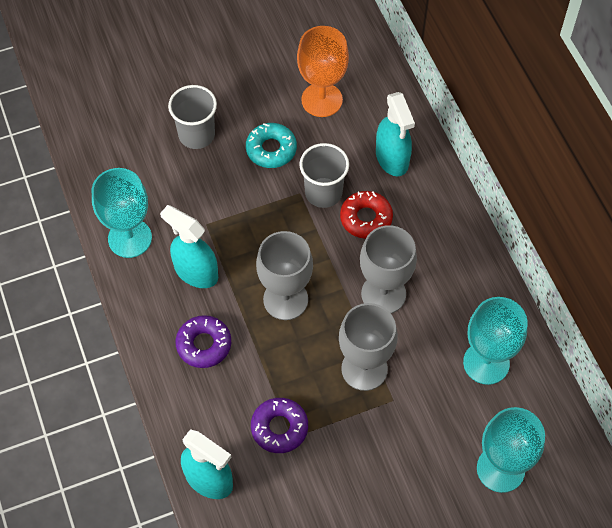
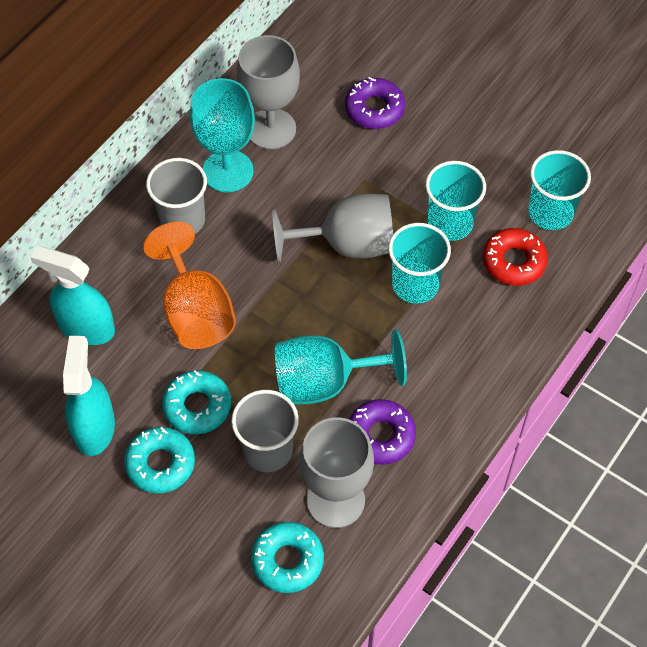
turquoise cup: none = 0 -> [388,223,451,304] [425,161,486,241] [528,150,591,230] = 3
turquoise donut: [246,123,297,168] = 1 -> [124,427,195,494] [162,370,231,434] [251,522,324,593] = 3
turquoise goblet: [92,168,152,258] [463,297,528,385] [477,407,545,493] = 3 -> [190,78,255,192] [274,329,407,404] = 2
turquoise spray bottle: [160,205,218,288] [181,429,233,499] [376,92,415,176] = 3 -> [30,246,115,345] [63,336,115,456] = 2

